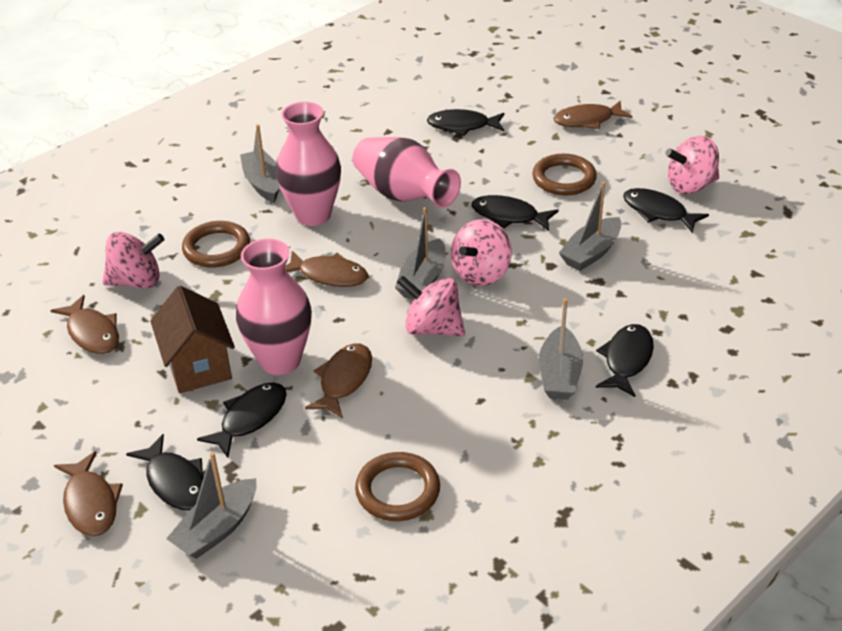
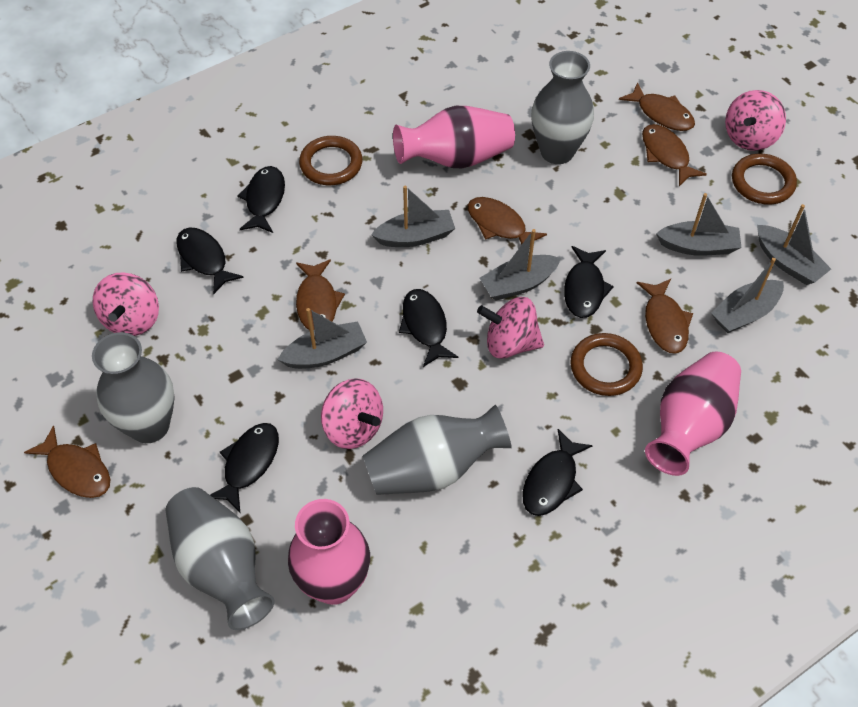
brown fish: [50,295,119,354] [54,451,123,536] [285,251,368,287] [305,343,372,418] [554,101,633,129] = 5 -> [24,425,110,498] [296,259,345,330] [468,197,547,245] [619,82,695,131] [637,279,693,354] [642,124,707,186] = 6
brown house: [150,286,235,393] = 1 -> none = 0
grey boat: [166,452,257,559] [240,124,280,203] [395,207,446,300] [539,298,583,400] [559,182,621,271] = 5 -> [277,308,367,369] [371,186,455,247] [480,229,561,301] [656,193,741,256] [711,258,784,333] [757,204,831,285] = 6
grey vase: none = 0 -> [92,332,175,443] [165,487,275,630] [363,405,512,495] [531,51,594,164] = 4

